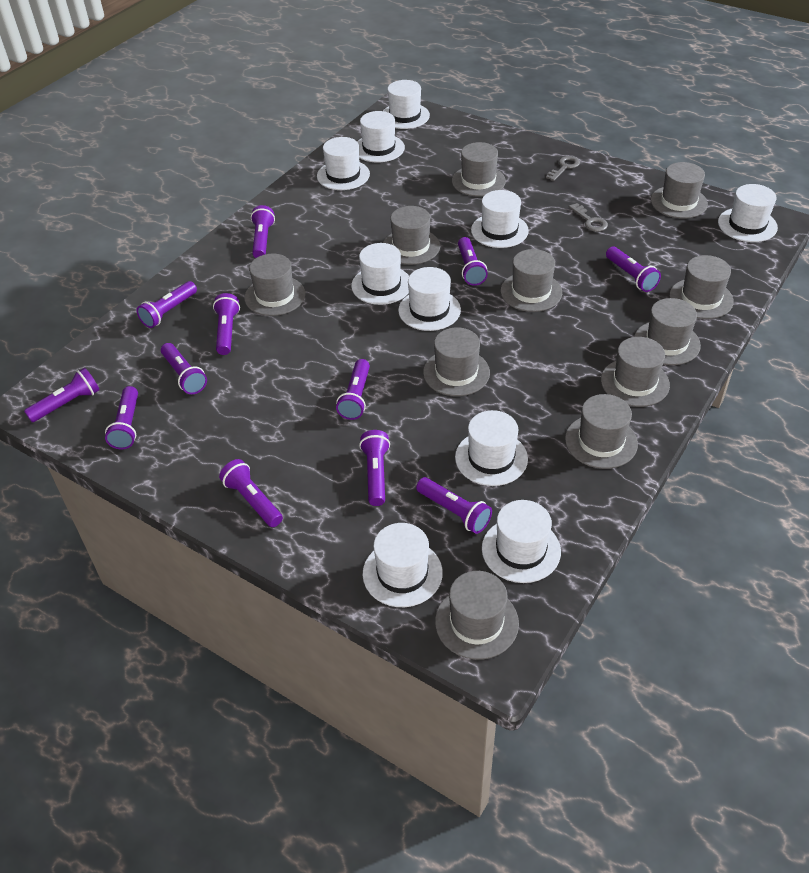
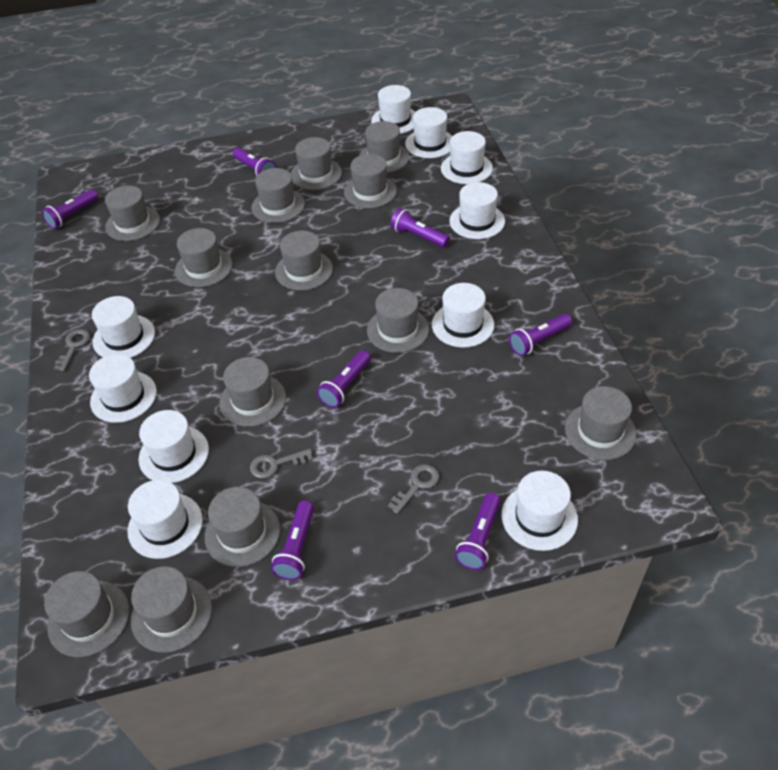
grey hat: [244,254,306,316] [383,206,440,265] [423,327,490,396] [435,571,519,660] [452,142,506,197] [501,249,562,312] [565,394,638,469] [601,337,670,407] [634,298,701,365] [651,162,708,218] [669,255,734,319] = 11 -> [44,571,129,657] [105,185,160,241] [131,566,212,653] [175,228,233,287] [205,487,280,567] [220,357,286,427] [251,168,305,223] [275,231,333,290] [291,137,342,190] [344,154,397,208] [359,121,409,173] [367,288,429,353] [565,386,637,460] = 13
grey key: [546,156,580,181] [569,203,608,232] = 2 -> [54,329,90,371] [250,449,313,479] [388,464,439,514] = 3
purple flashlight: [24,368,99,422] [105,386,138,449] [136,281,197,328] [161,343,207,394] [213,293,240,355] [219,459,283,527] [251,205,275,258] [336,359,370,420] [359,430,390,506] [416,477,492,534] [458,237,488,286] [606,247,661,292] = 12 -> [42,189,98,229] [233,148,276,175] [271,500,314,580] [317,350,371,408] [390,208,450,247] [455,493,501,570] [509,314,572,356] = 7

